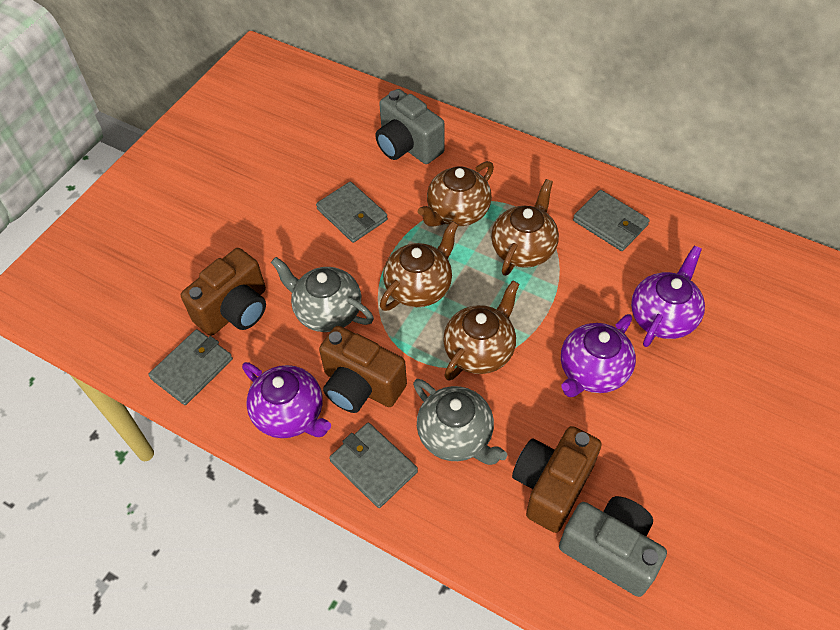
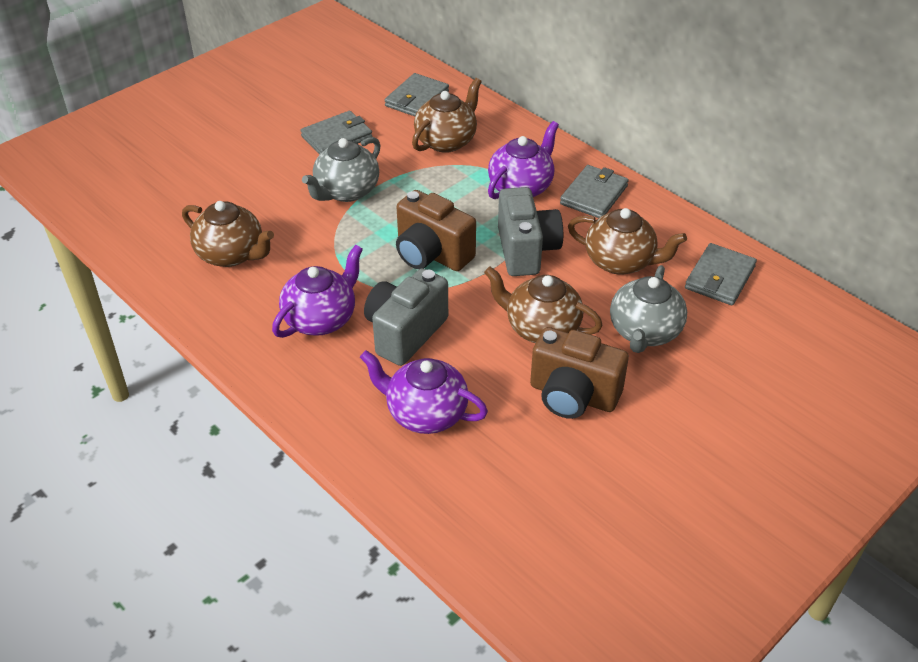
brown camera: [181,248,266,336] [319,326,407,413] [512,426,602,533] = 3 -> [396,190,476,271] [530,327,629,419] = 2

